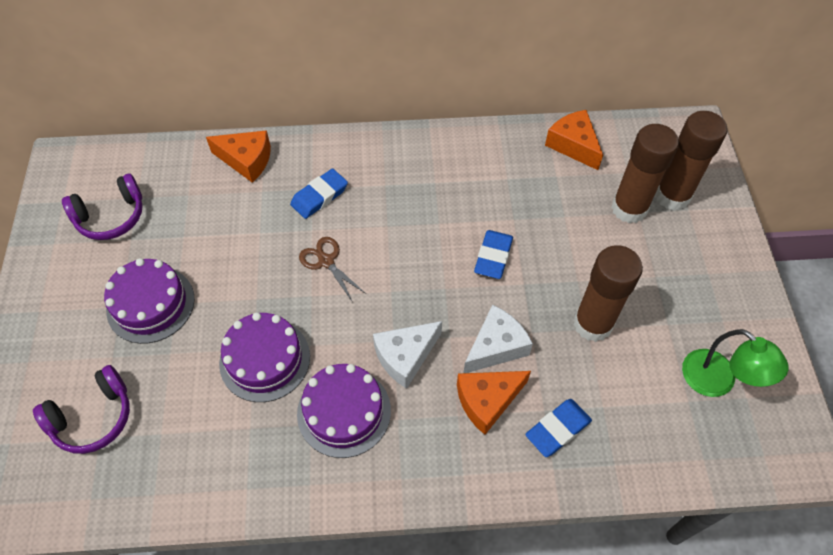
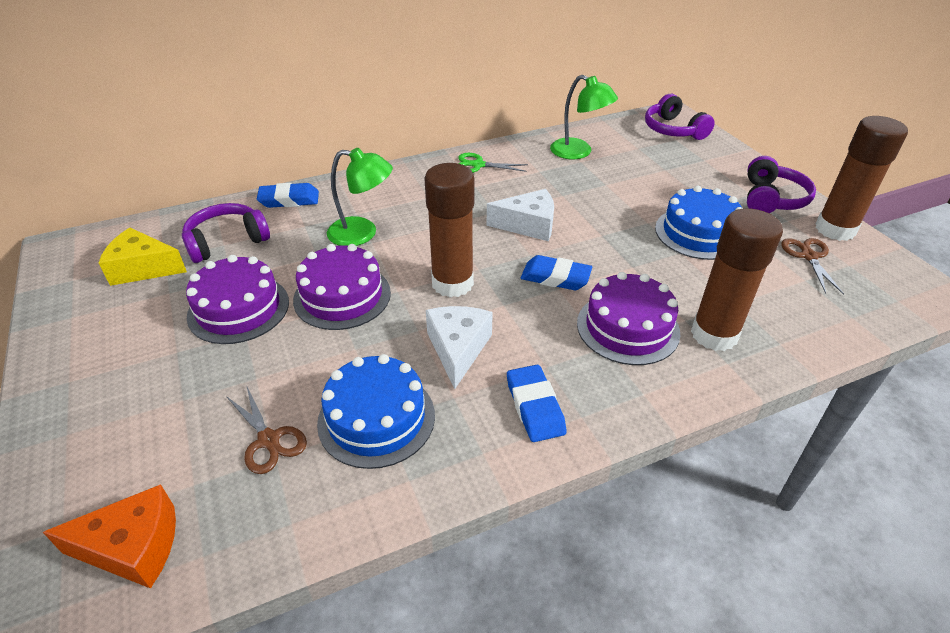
blue cake: none = 0 -> [317,354,435,469] [655,186,743,260] = 2
brown scissors: [299,237,366,301] = 1 -> [226,385,307,474] [781,238,844,295] = 2
green lamp: [682,329,789,397] = 1 -> [327,148,393,246] [550,75,618,159] = 2
green scissors: none = 0 -> [458,153,528,173] = 1
orange cheese: [206,130,271,183] [457,371,531,435] [545,110,603,170] = 3 -> [43,484,176,589] = 1
purple headphones: [33,365,130,454] [62,174,143,240] = 2 -> [182,203,270,263] [645,94,715,140] [747,156,816,213] = 3
yellow cheese: none = 0 -> [99,228,187,286] = 1

